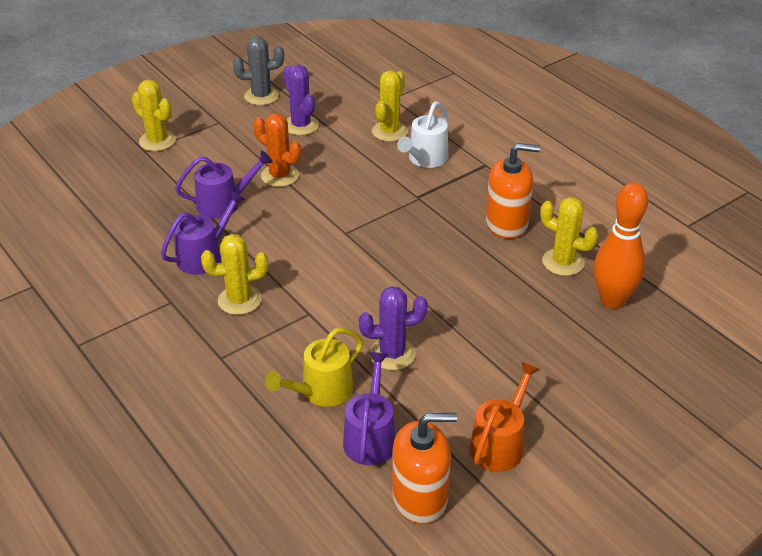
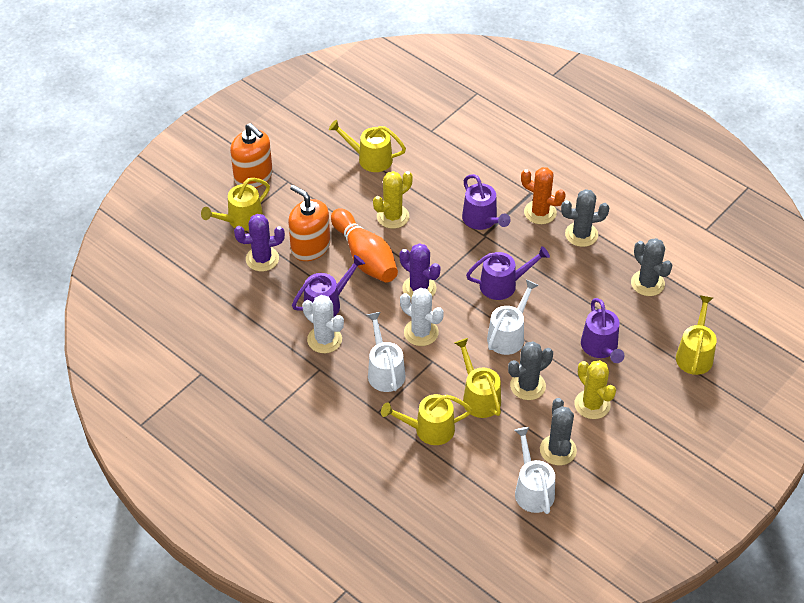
grey cactus: [233,36,284,105] = 1 -> [508,341,553,400] [540,398,577,465] [561,189,609,247] [631,238,672,296] = 4
orange watering can: [469,362,540,472] = 1 -> none = 0
purple watering can: [161,190,245,274] [175,151,273,219] [343,352,396,465] = 3 -> [292,255,365,317] [462,174,511,230] [466,246,550,300] [581,298,625,363] = 4
white cactus: none = 0 -> [303,295,344,353] [400,288,444,346] = 2
white watering can: [397,102,448,168] = 1 -> [367,312,405,392] [487,280,539,355] [515,427,555,514] = 3
yellow cactus: [132,80,176,151] [201,234,268,315] [372,71,408,142] [540,197,599,276] = 4 -> [373,171,413,229] [575,360,616,419] = 2
yellow watering can: [265,328,363,407] = 1 -> [201,178,270,231] [329,120,406,172] [381,394,472,445] [455,338,501,418] [676,295,717,375] = 5

